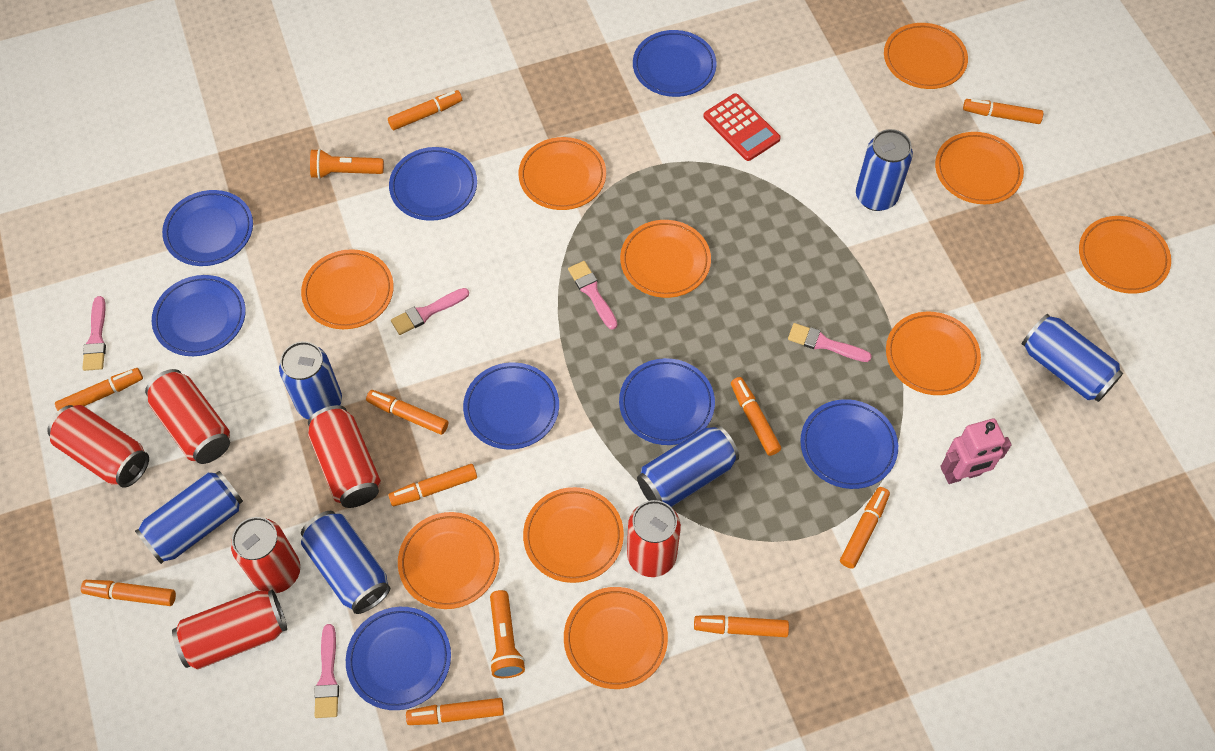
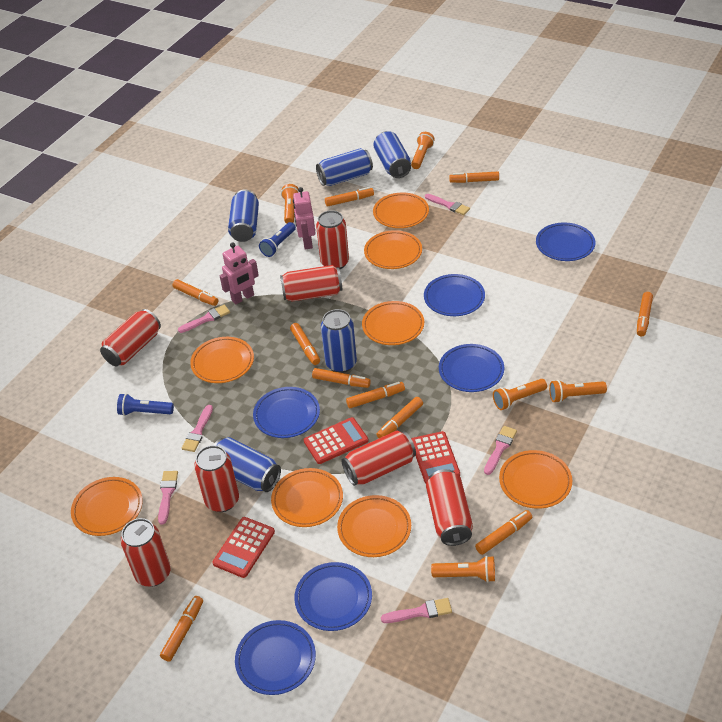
blue can: [135,471,243,564] [279,341,342,420] [301,511,390,614] [637,425,739,507] [856,129,913,211] [1022,314,1123,402] = 6 -> [214,437,281,492] [228,190,259,242] [316,148,373,186] [321,309,357,373] [373,131,411,178] = 5
blue flashlight: none = 0 -> [117,393,174,416] [259,222,296,257] = 2
blue plate: [152,275,246,356] [162,190,253,266] [346,607,451,710] [389,147,477,221] [463,362,559,449] [619,358,715,445] [633,30,717,97] [800,399,898,489] = 8 -> [235,620,316,695] [253,387,320,438] [294,562,372,631] [424,274,485,316] [439,344,504,392] [536,222,595,261] = 6
orange flashlight: [310,149,384,179] [489,590,525,678] = 2 -> [281,184,299,224] [411,132,435,169] [431,556,495,582] [493,379,547,410] [549,380,607,403] = 5
orange plate: [301,249,394,329] [398,512,499,609] [519,137,606,210] [523,487,624,583] [564,587,668,689] [620,220,711,298] [884,23,968,89] [886,312,981,395] [935,132,1024,204] [1079,216,1171,294] = 10 -> [71,477,143,536] [190,337,254,383] [271,468,343,527] [337,495,411,557] [362,301,424,345] [364,230,422,269] [373,193,429,228] [499,450,572,509] = 8
pink brush: [82,296,106,371] [314,624,339,718] [391,288,469,335] [568,261,617,330] [788,323,872,362] = 5 -> [158,471,178,525] [178,305,230,333] [182,405,213,452] [381,598,452,623] [425,194,470,215] [484,426,517,475] = 6
pink robot: [940,419,1011,484] = 1 -> [220,242,259,305] [293,187,316,250] = 2
red calculator: [703,93,781,161] = 1 -> [213,517,275,578] [304,417,369,464] [412,431,460,484] = 3
red can: [47,405,149,488] [145,369,230,464] [172,590,287,670] [231,517,300,593] [308,405,381,508] [627,500,681,577] = 6 -> [100,309,161,366] [121,518,171,587] [194,445,239,512] [280,265,342,302] [316,210,349,269] [342,431,416,486] [426,469,473,546] = 7

